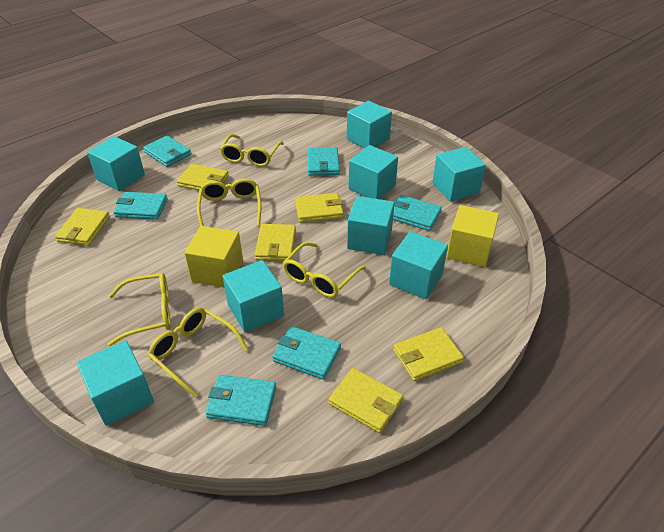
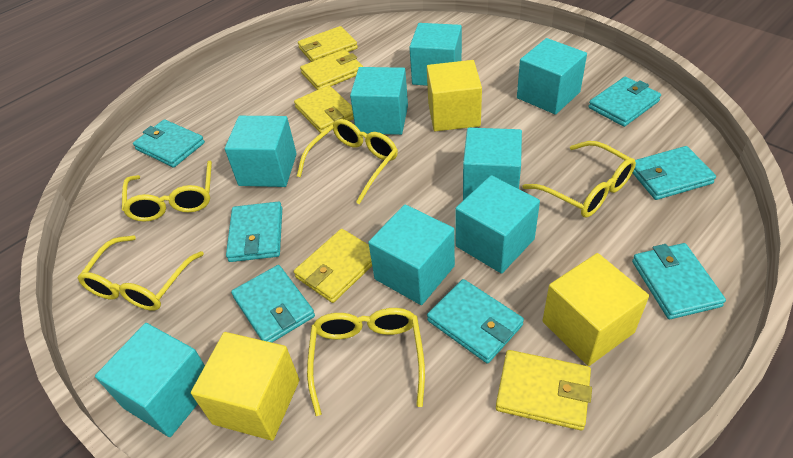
turquoise wallet: [113,192,168,220] [143,136,191,167] [205,375,276,426] [272,326,341,380] [307,147,340,176] [393,195,442,231] = 6 -> [133,119,205,168] [226,202,282,262] [231,265,315,342] [427,279,524,363] [588,77,661,127] [632,243,726,319] [633,146,716,200] = 7
yellow cube: [185,226,243,288] [447,205,499,267] = 2 -> [191,332,300,441] [427,60,482,131] [542,253,649,366] = 3
yellow wallet: [55,208,110,246] [177,164,229,190] [255,224,296,261] [295,193,344,223] [328,368,403,433] [393,327,464,381] = 6 -> [294,85,354,133] [294,229,372,303] [298,26,358,62] [300,49,363,90] [496,350,592,431] = 5

